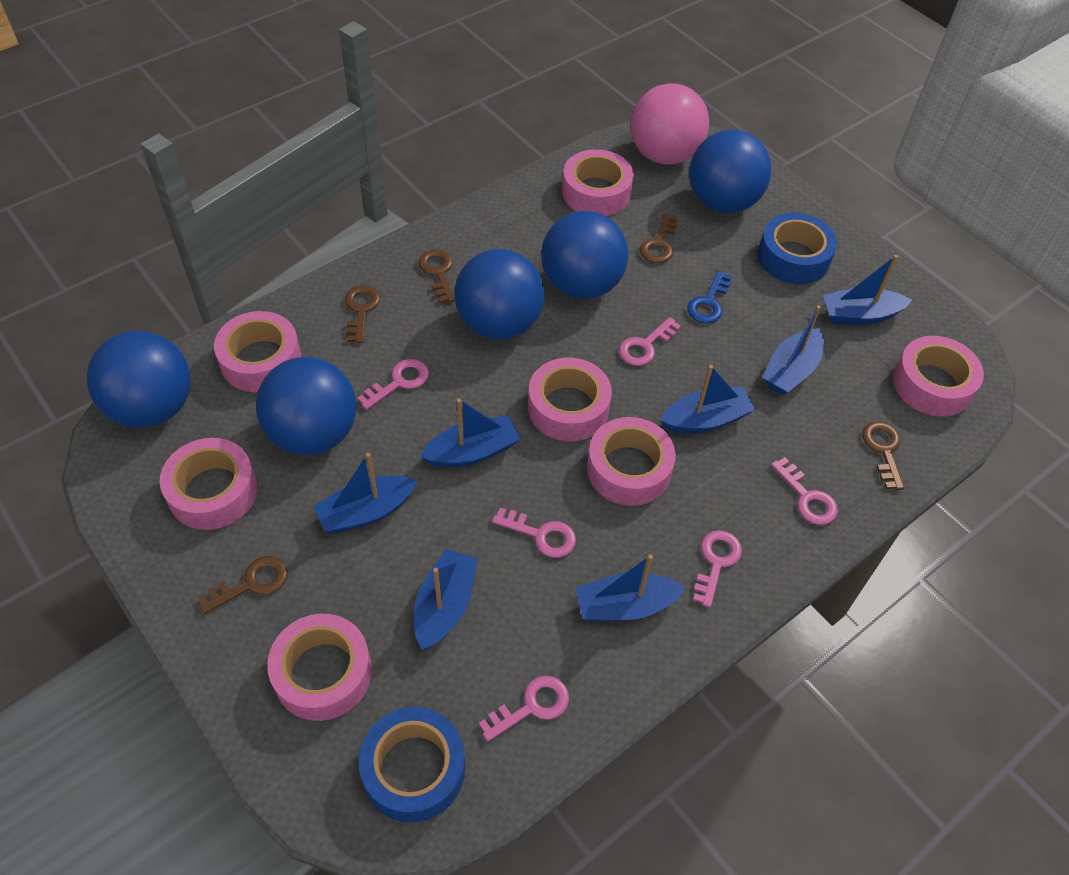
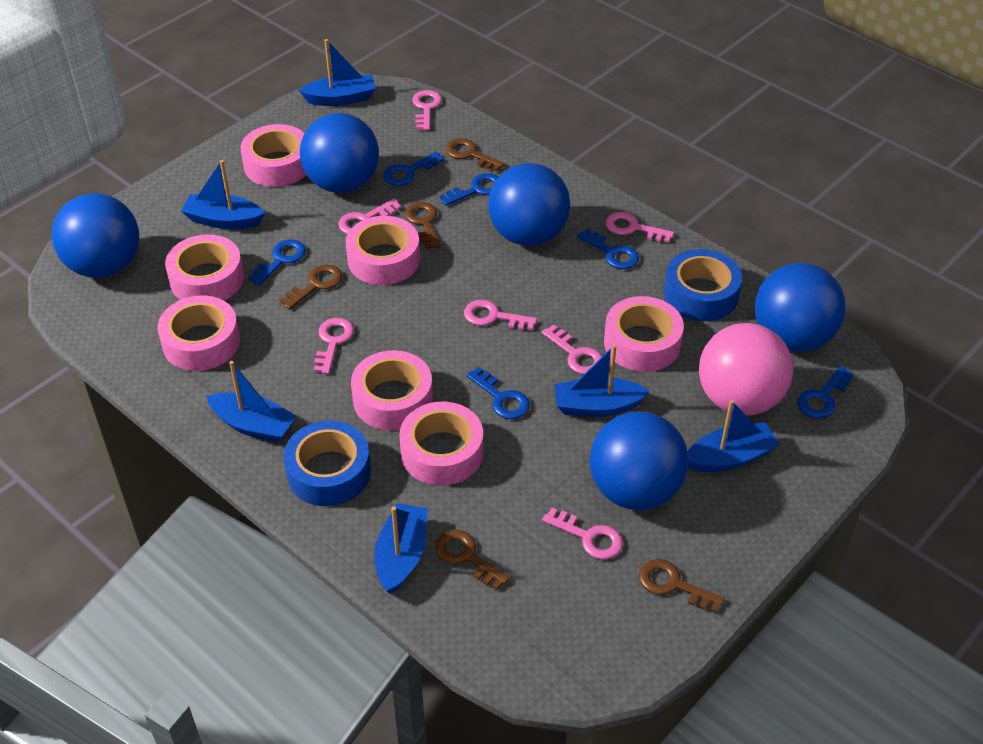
blue boat: [314,453,417,534] [414,549,478,650] [420,398,520,468] [576,554,686,621] [660,365,755,433] [762,305,824,395] [823,255,912,325] = 7 -> [181,160,265,229] [206,361,296,443] [299,39,375,106] [374,503,428,594] [554,344,650,417] [688,400,780,472] = 6
blue key: [687,270,732,323] = 1 -> [248,239,306,286] [383,152,444,186] [440,173,498,206] [467,367,530,419] [577,229,639,269] [797,366,854,419] = 6
pink key: [357,359,429,410] [479,676,569,742] [492,508,576,558] [619,317,681,366] [693,530,742,608] [771,457,838,525] = 6 -> [314,318,354,374] [338,199,402,234] [412,90,442,130] [464,300,537,330] [542,325,602,374] [542,508,623,560] [606,212,674,243] = 7

